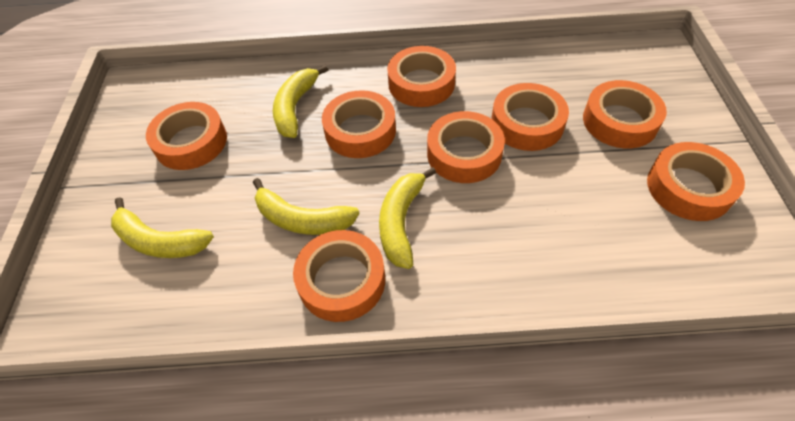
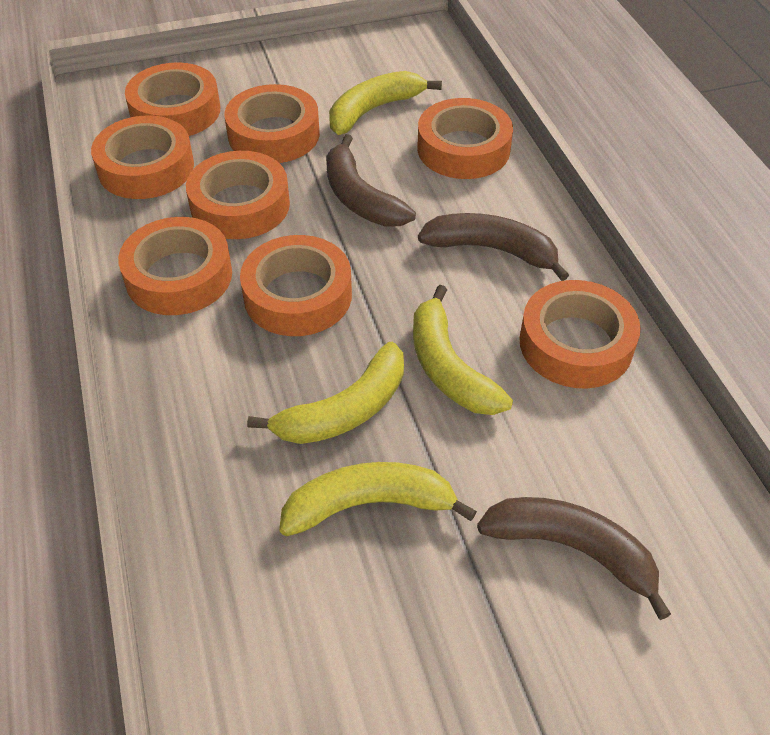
brown banana: none = 0 -> [326,134,416,227] [418,213,569,281] [477,497,671,620] = 3

